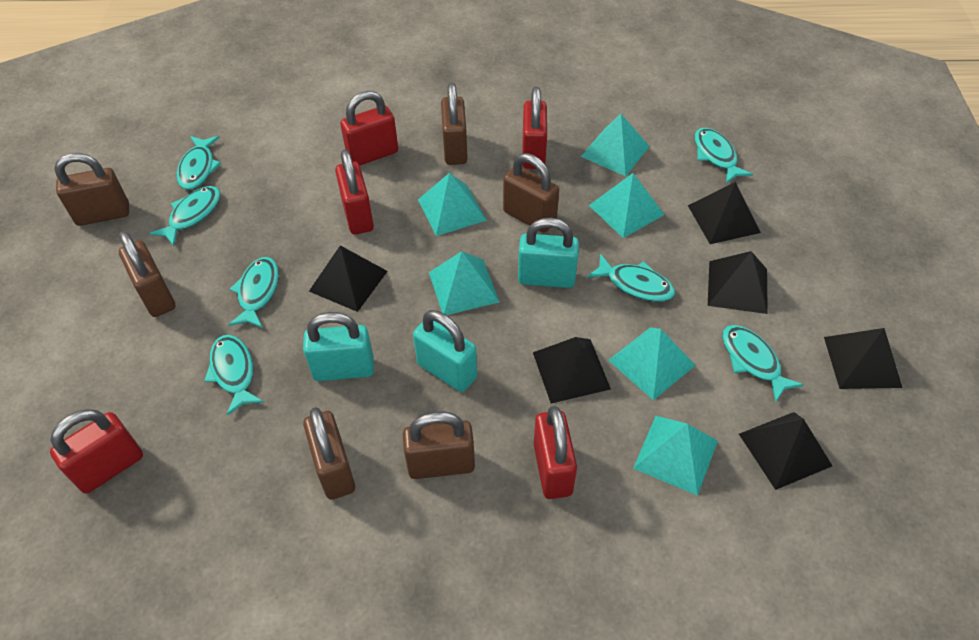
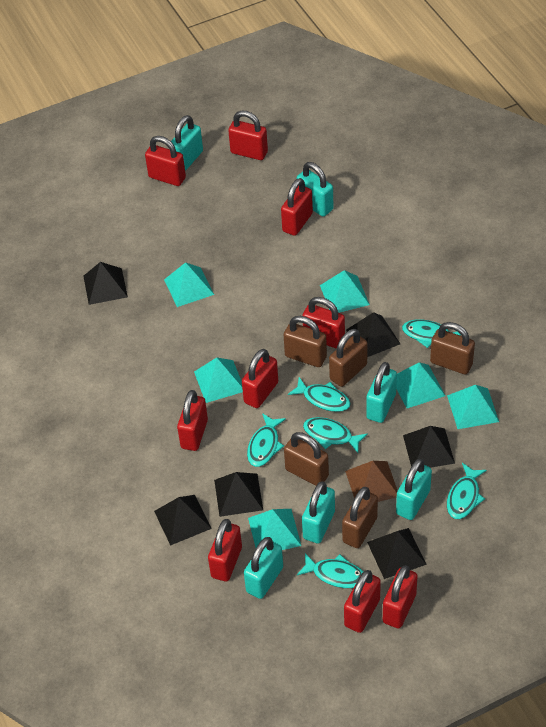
brown padlock: [54,153,129,226] [118,231,176,317] [303,407,355,500] [403,412,475,479] [441,83,468,165] [503,153,559,233] = 6 -> [284,316,327,367] [284,432,329,486] [329,329,367,387] [342,487,378,548] [430,322,475,375] = 5
brown pyramid: none = 0 -> [345,461,398,502] = 1
red padlock: [50,409,143,494] [335,149,374,235] [340,91,398,165] [522,87,547,169] [534,406,577,499] = 5 -> [145,136,186,186] [177,390,208,451] [208,519,242,581] [228,111,268,160] [242,349,278,408] [281,178,313,236] [302,297,345,349] [344,570,381,633] [383,565,418,628] = 9
turquoise fish: [150,186,221,246] [177,136,221,190] [204,335,264,416] [228,257,279,328] [587,254,675,302] [694,128,753,183] [722,325,804,402] = 7 -> [247,413,286,467] [288,377,351,412] [297,553,364,588] [303,417,368,453] [402,319,461,348] [447,463,487,519] = 6
turquoise padlock: [303,312,374,381] [413,310,477,392] [518,218,579,288] = 3 -> [171,115,203,171] [244,537,283,599] [297,162,334,217] [302,481,335,543] [366,362,397,423] [396,459,432,520] = 6

